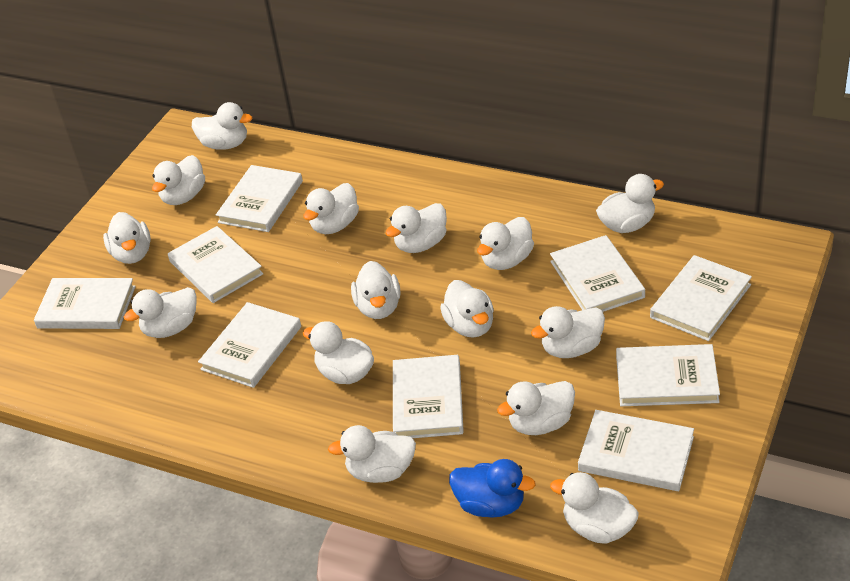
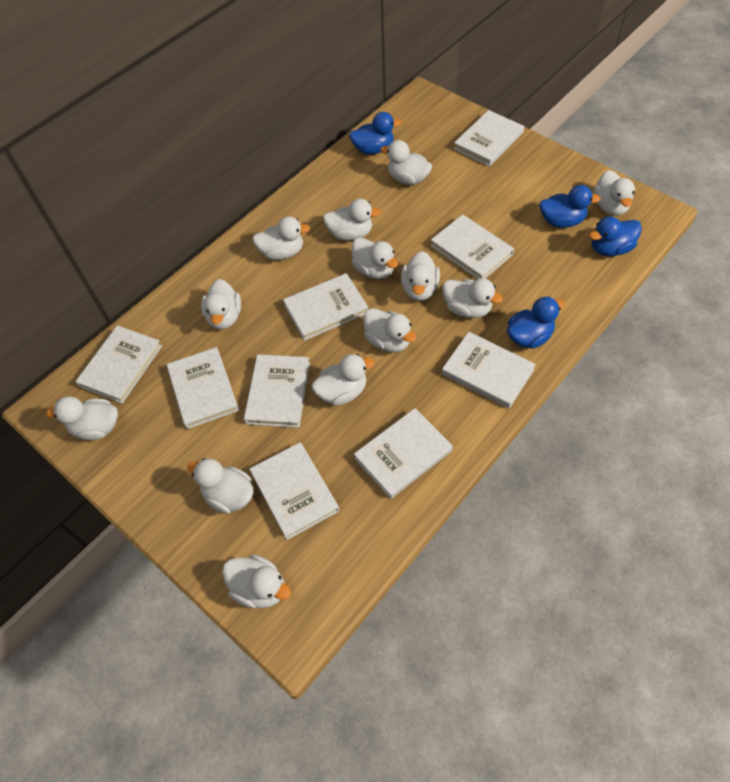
blue duck: [449,459,536,518] = 1 -> [349,112,401,154] [507,297,565,349] [540,185,601,228] [589,217,642,256] = 4
white duck: [103,212,151,264] [124,287,197,338] [152,155,205,205] [192,102,252,150] [303,183,359,234] [303,321,374,384] [328,425,416,483] [351,261,400,319] [385,203,447,253] [440,280,494,338] [477,217,534,270] [497,381,575,435] [531,306,605,358] [550,472,639,543] [596,174,664,233] = 15 -> [46,396,118,440] [187,458,253,514] [201,279,241,329] [222,555,291,608] [252,217,310,260] [312,354,375,406] [323,199,381,241] [352,237,398,279] [364,308,416,352] [381,140,432,185] [401,251,440,301] [442,278,503,318] [593,170,635,216] = 13

